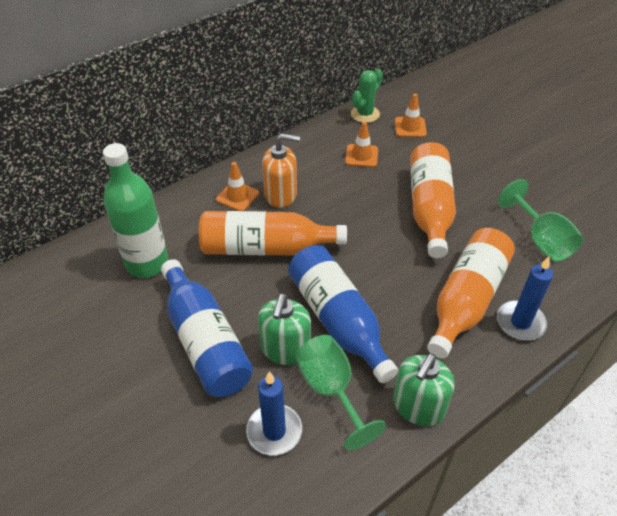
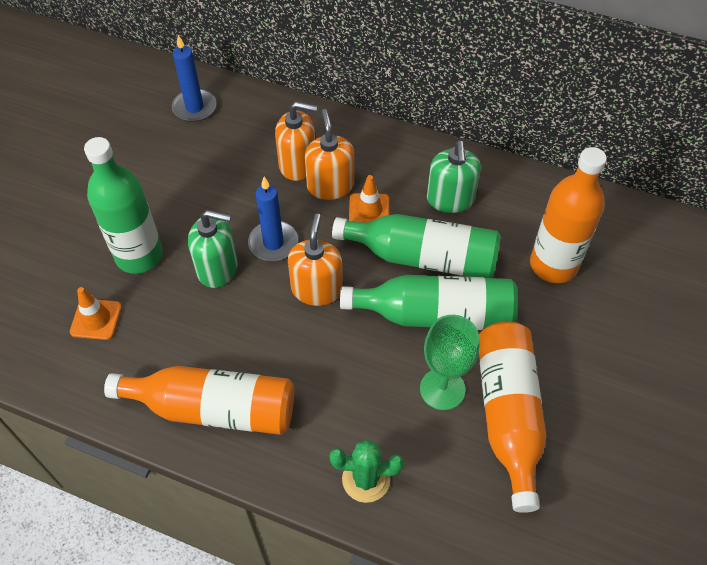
blue bottle: [161,259,253,397] [288,245,398,383] = 2 -> none = 0
green bottle: [103,143,168,278] = 1 -> [84,137,163,274] [332,214,501,278] [340,275,518,330] = 3
green goblet: [296,335,386,450] [498,179,583,262] = 2 -> [420,315,479,410] = 1
orange soap dispenser: [262,134,300,208] = 1 -> [275,101,317,181] [288,213,343,306] [305,109,354,200] = 3
orange traffic cone: [216,162,259,211] [345,122,378,167] [395,93,427,137] = 3 -> [70,287,122,340] [349,175,389,223] = 2

